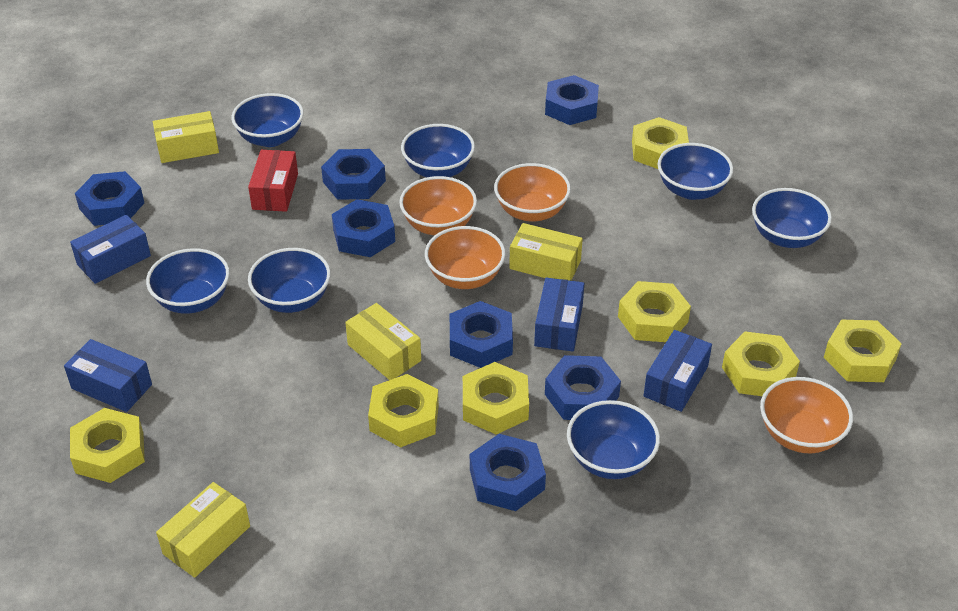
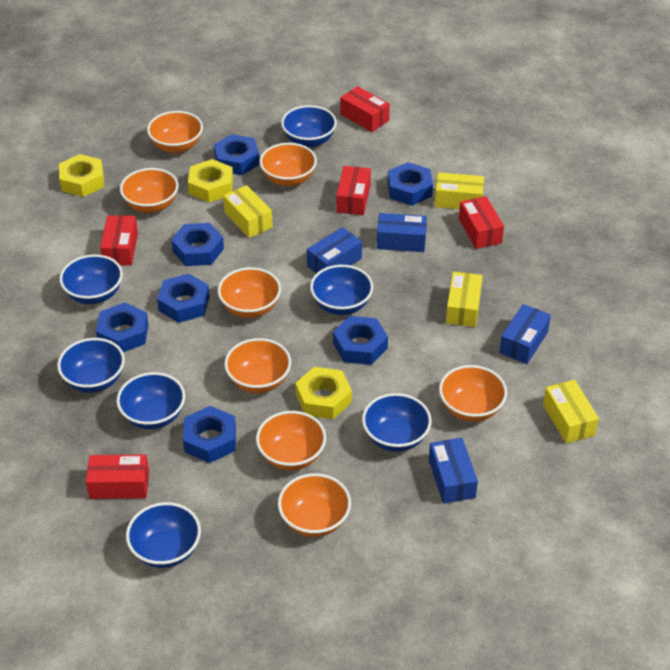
orange bowl: [399,176,477,235] [425,226,506,289] [494,163,571,221] [760,377,853,453] = 4 -> [120,168,179,213] [147,111,203,153] [218,267,281,318] [224,338,291,393] [256,411,326,470] [260,143,317,186] [278,473,351,537] [439,365,507,422] = 8
red box: [248,150,298,212] = 1 -> [86,454,149,499] [100,215,138,266] [336,166,371,215] [340,86,390,132] [459,196,504,249] = 5
yellow nut: [70,408,145,483] [368,374,439,448] [463,362,529,434] [618,281,691,342] [632,117,689,169] [722,331,800,396] [824,320,902,382] = 7 -> [59,154,104,197] [188,159,233,202] [295,367,352,419] = 3

